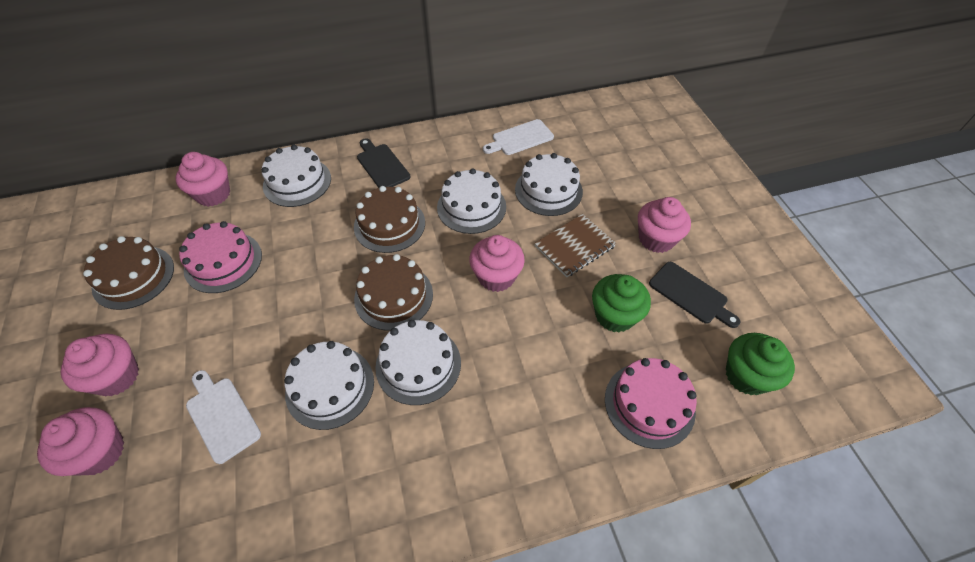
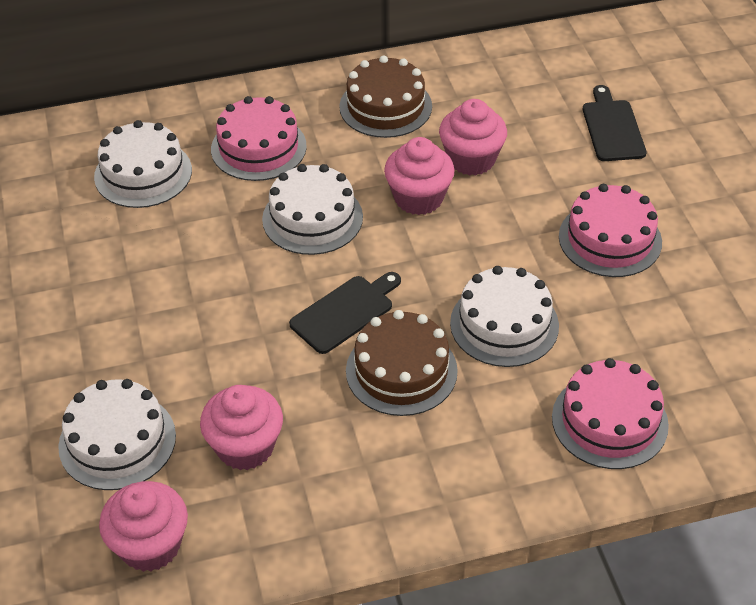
brown cake: [83,236,174,310] [354,186,425,253] [354,254,433,331] = 3 -> [339,55,432,138] [346,310,458,416] = 2
brown notebook: [534,214,616,277] = 1 -> none = 0
green cupcake: [592,274,651,332] [726,333,795,395] = 2 -> none = 0
pink cake: [179,221,262,293] [605,358,697,449] = 2 -> [211,96,307,181] [552,358,669,469] [559,184,662,277] = 3
pink cupcake: [37,407,124,476] [61,334,139,396] [175,152,230,207] [469,235,525,292] [638,197,691,253] = 5 -> [99,481,188,572] [200,385,283,470] [384,137,455,215] [439,99,507,176] = 4
white cake: [262,145,331,207] [284,341,374,430] [375,320,461,405] [437,168,506,234] [515,153,583,216] = 5 -> [58,379,176,490] [94,120,192,208] [262,164,363,255] [450,266,559,367] = 4
white cutting board: [186,370,261,464] [483,119,554,155] = 2 -> none = 0

